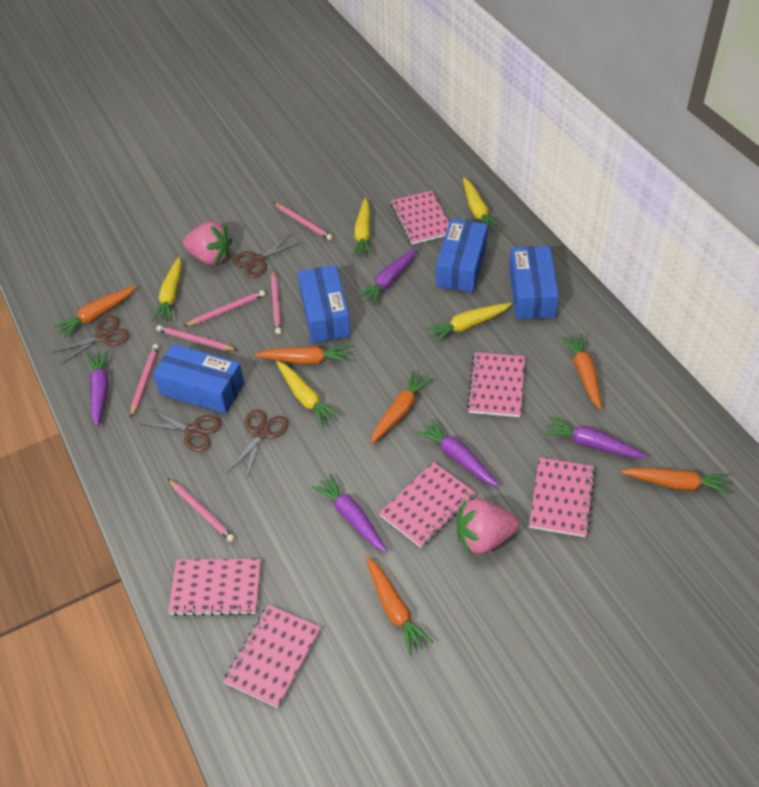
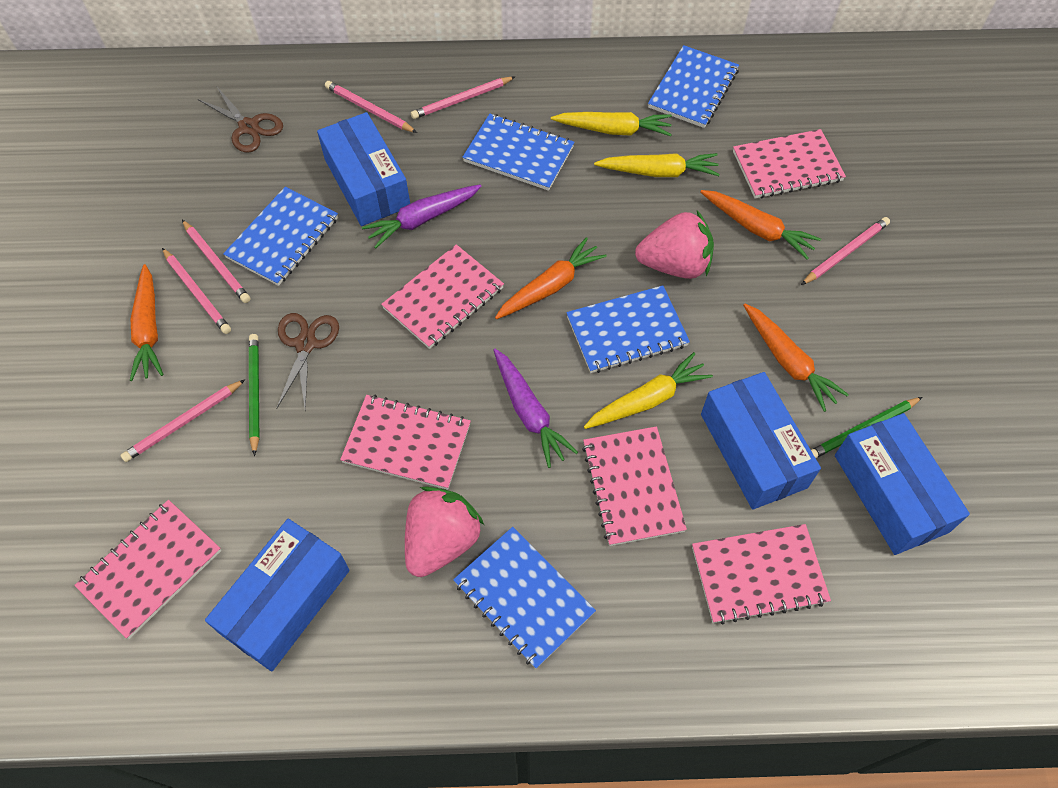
blue notebook: none = 0 -> [223,187,338,286] [453,527,596,669] [462,114,574,191] [566,285,690,373] [648,45,739,128] = 5
brown scissors: [52,316,130,365] [140,409,221,452] [228,409,288,477] [233,234,301,278] = 4 -> [198,87,283,153] [276,313,339,410] = 2
green pencil: none = 0 -> [249,334,259,456] [811,397,923,458] = 2
orange carrot: [53,286,136,338] [255,345,350,364] [366,557,434,655] [371,370,433,444] [561,333,602,410] [621,468,731,495] = 6 -> [130,264,164,381] [495,237,607,319] [700,190,821,260] [743,304,849,412] = 4
purple carrot: [87,350,109,427] [311,474,387,552] [357,248,417,305] [415,419,499,486] [543,416,647,458] = 5 -> [362,184,482,249] [494,349,578,468] = 2
yellow carrot: [151,257,182,322] [276,361,341,427] [352,198,372,257] [425,303,512,343] [463,178,502,231] = 5 -> [551,112,672,136] [584,352,713,429] [594,153,720,177] = 3

